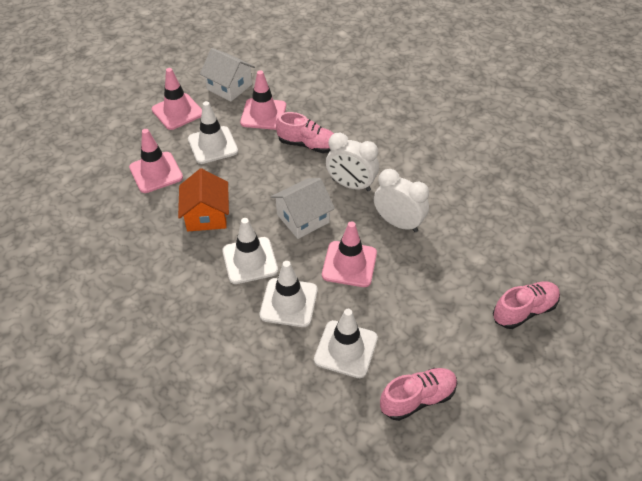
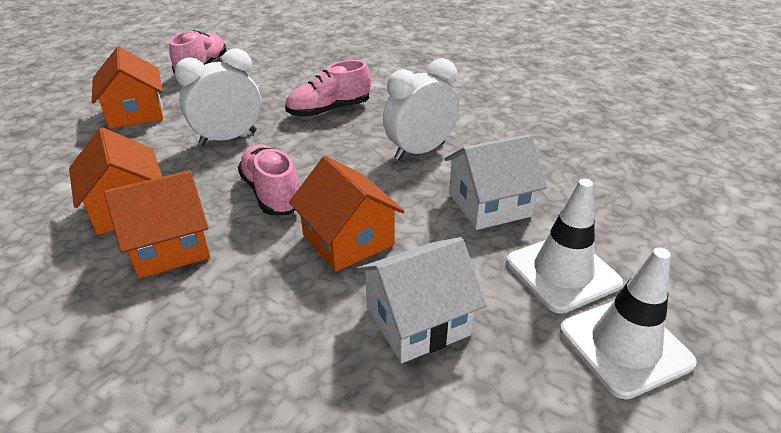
orange house: [178,168,229,231] = 1 -> [69,127,162,235] [92,47,163,129] [104,170,210,278] [289,156,405,272] = 4
pink traffic cone: [129,129,183,193] [152,68,202,130] [240,70,286,130] [322,221,377,287] = 4 -> none = 0
white traffic cone: [188,101,238,164] [222,218,278,284] [259,261,318,327] [314,309,378,378] = 4 -> [506,179,623,314] [560,248,697,400] = 2

